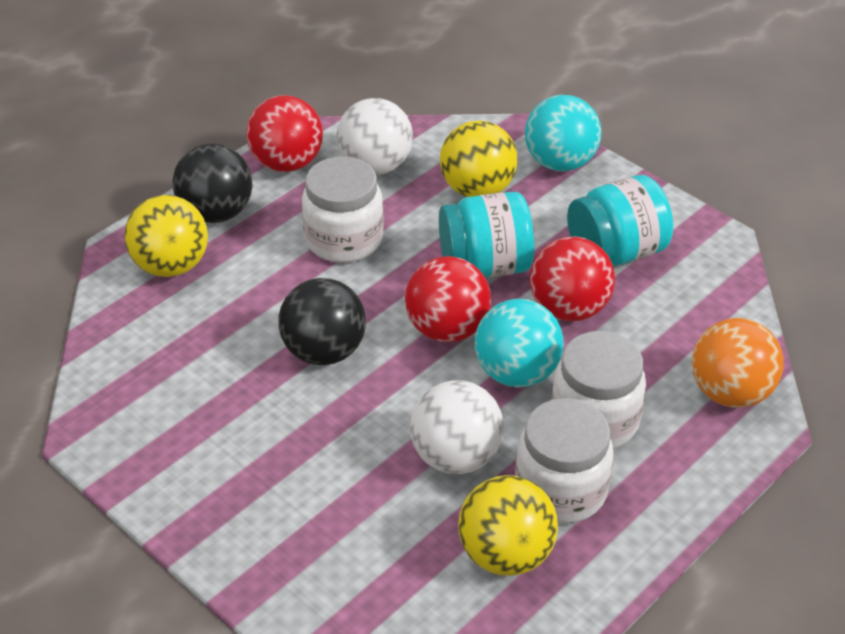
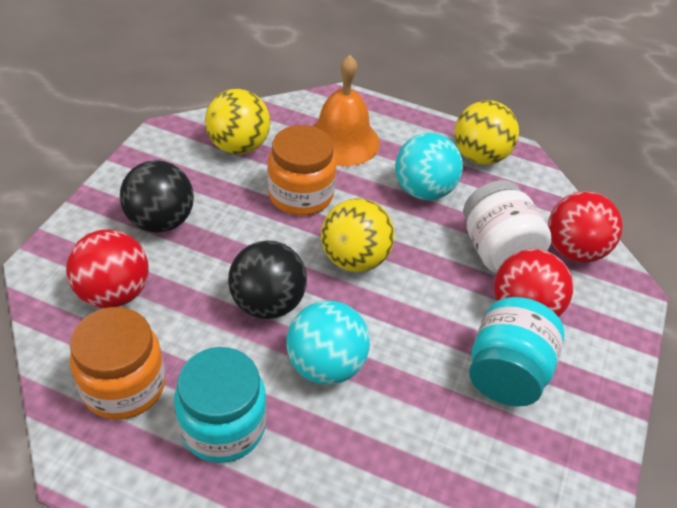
orange ball: [692,318,784,408] = 1 -> none = 0
orange bell: none = 0 -> [312,55,380,166] = 1
orange jar: none = 0 -> [70,307,165,420] [267,125,337,215] = 2
white ball: [337,98,413,175] [410,380,504,474] = 2 -> none = 0
white jar: [302,156,384,263] [515,398,614,523] [551,331,646,449] = 3 -> [463,180,552,273] = 1

